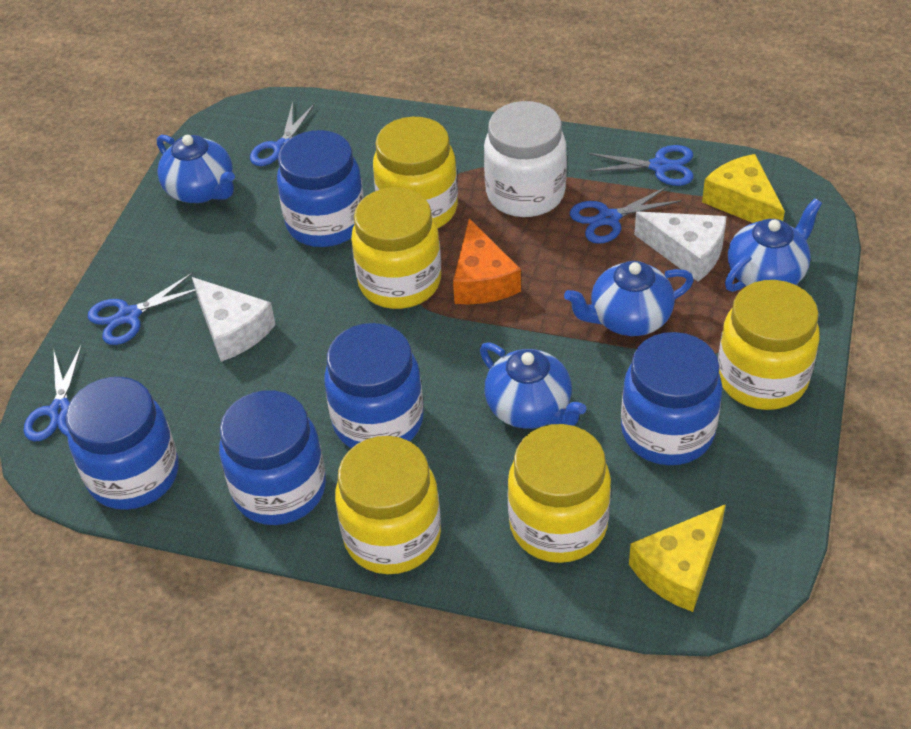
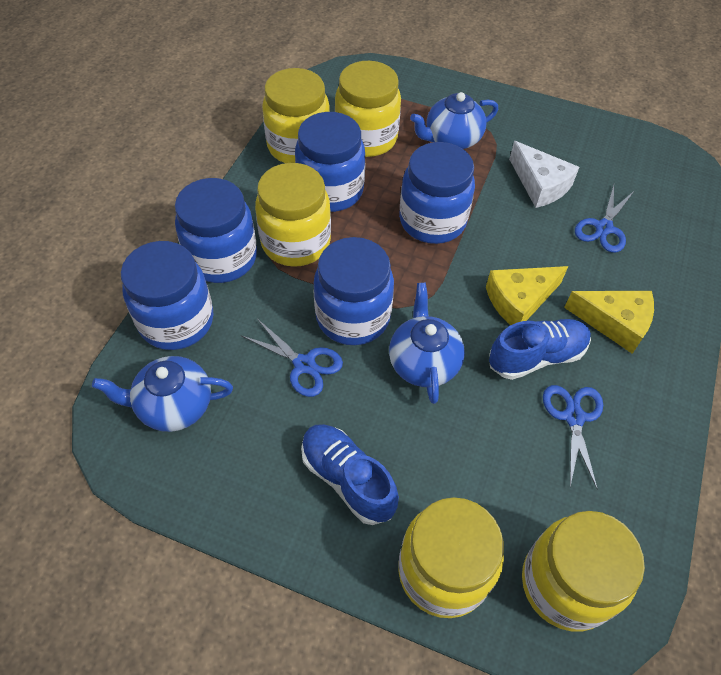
blue scissors: [23,346,81,442] [88,272,195,345] [250,102,315,166] [570,186,682,244] [586,145,693,186] = 5 -> [242,319,343,397] [543,385,603,490] [575,185,634,253] = 3
blue shoe: none = 0 -> [301,424,399,525] [489,319,591,380] = 2
blue teapot: [157,135,235,203] [480,342,586,429] [564,261,694,336] [725,198,822,292] = 4 -> [92,356,233,432] [389,283,465,404] [410,92,498,149] = 3
orange cheese: [453,218,521,304] = 1 -> none = 0
white cheese: [192,277,276,361] [634,212,726,282] = 2 -> [509,141,579,208] = 1
white jar: [484,101,567,217] = 1 -> none = 0

